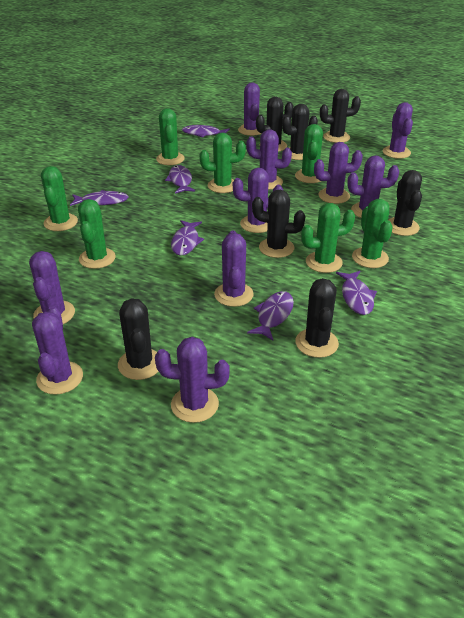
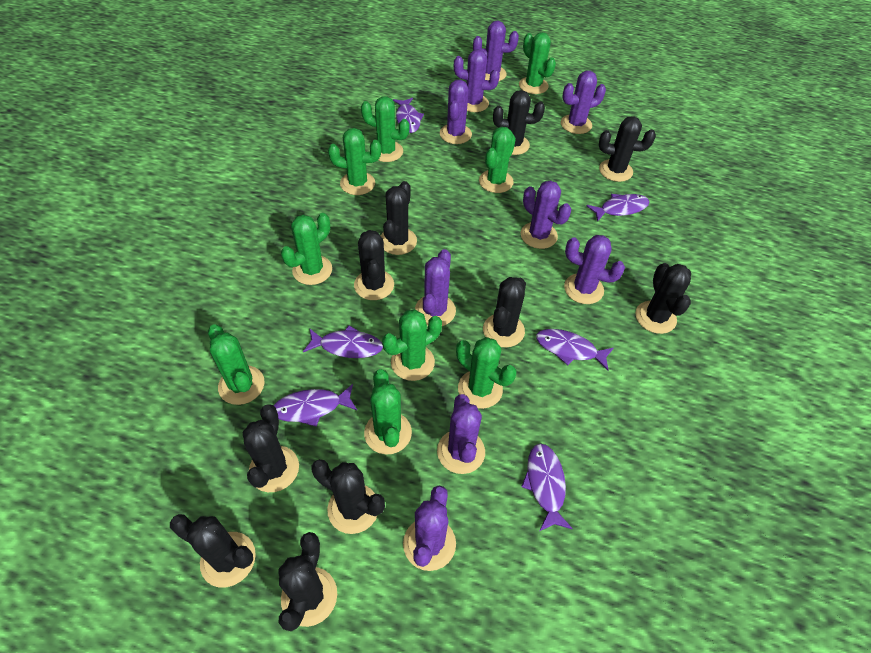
black cactus: [118,298,159,380] [252,189,305,258] [256,97,294,152] [282,104,318,160] [295,278,339,358] [320,89,361,143] [388,170,422,236] = 7 -> [170,514,256,588] [243,404,299,492] [278,532,337,631] [311,459,385,534] [354,230,394,300] [381,181,417,255] [483,277,526,348] [493,90,545,155] [599,116,656,182] [635,263,691,334] = 10
green cactus: [41,166,78,231] [78,199,116,269] [156,108,185,165] [200,133,246,193] [295,124,323,183] [301,203,355,273] [352,199,393,268] = 7 -> [208,324,265,405] [281,213,332,285] [328,128,381,195] [361,96,410,162] [364,369,412,454] [382,309,442,381] [456,337,516,409] [479,127,516,193] [519,32,556,94] = 9
purple cactus: [29,251,75,324] [32,306,83,395] [155,337,230,423] [214,231,254,307] [233,168,283,233] [238,82,262,136] [247,129,292,190] [314,142,363,204] [347,155,399,218] [383,102,413,159] = 10 -> [403,486,456,571] [415,249,456,326] [437,394,485,474] [440,80,472,144] [454,49,500,112] [473,21,519,81] [521,180,571,249] [561,70,606,134] [564,235,625,304] = 9

